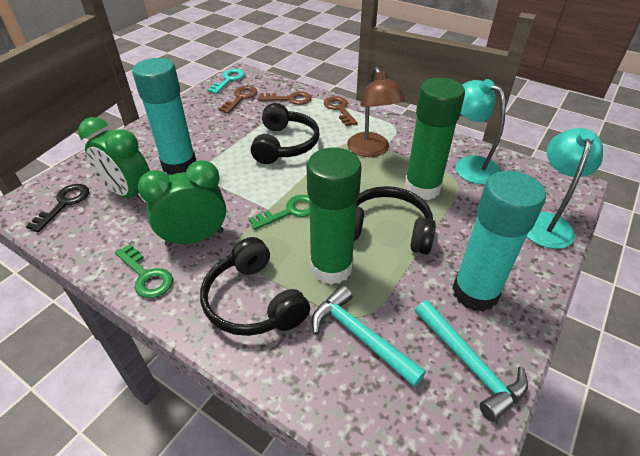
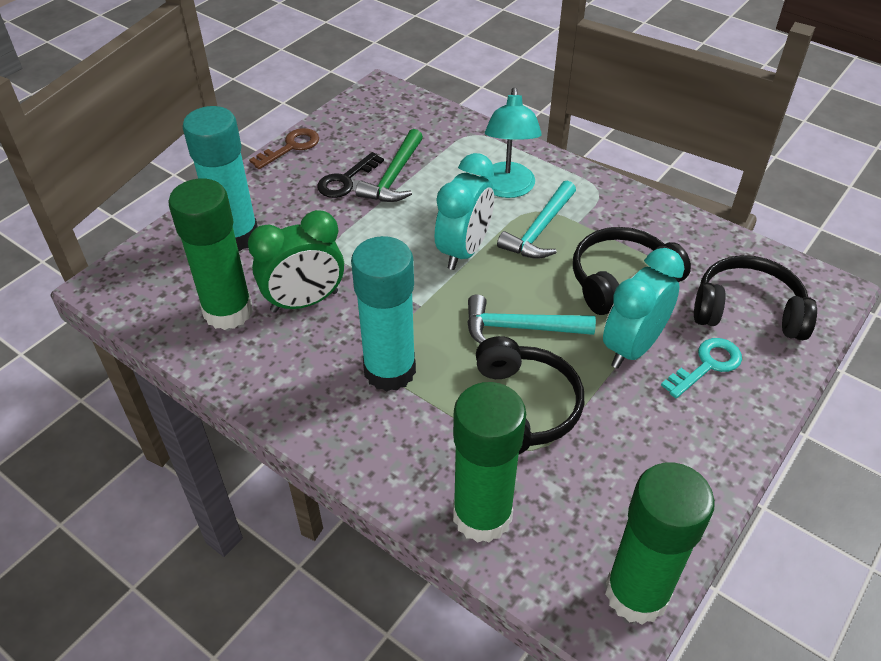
brown key: [219,86,258,113] [258,92,312,105] [324,96,358,126] = 3 -> [249,128,319,169] = 1
brown lamp: [347,67,406,157] = 1 -> none = 0
green clock: [78,117,150,203] [138,160,226,247] = 2 -> [248,210,344,313] = 1
green glue stick: [307,148,362,285] [404,78,465,200] = 2 -> [168,179,253,330] [453,382,526,543] [605,462,715,625] = 3
green hammer: none = 0 -> [356,129,423,202] = 1
green key: [115,244,173,298] [249,195,310,230] = 2 -> none = 0
turquoise clock: none = 0 -> [435,153,494,270] [603,248,684,369] = 2
turquoise lamp: [455,79,506,184] [527,128,603,249] = 2 -> [480,87,542,198] = 1

